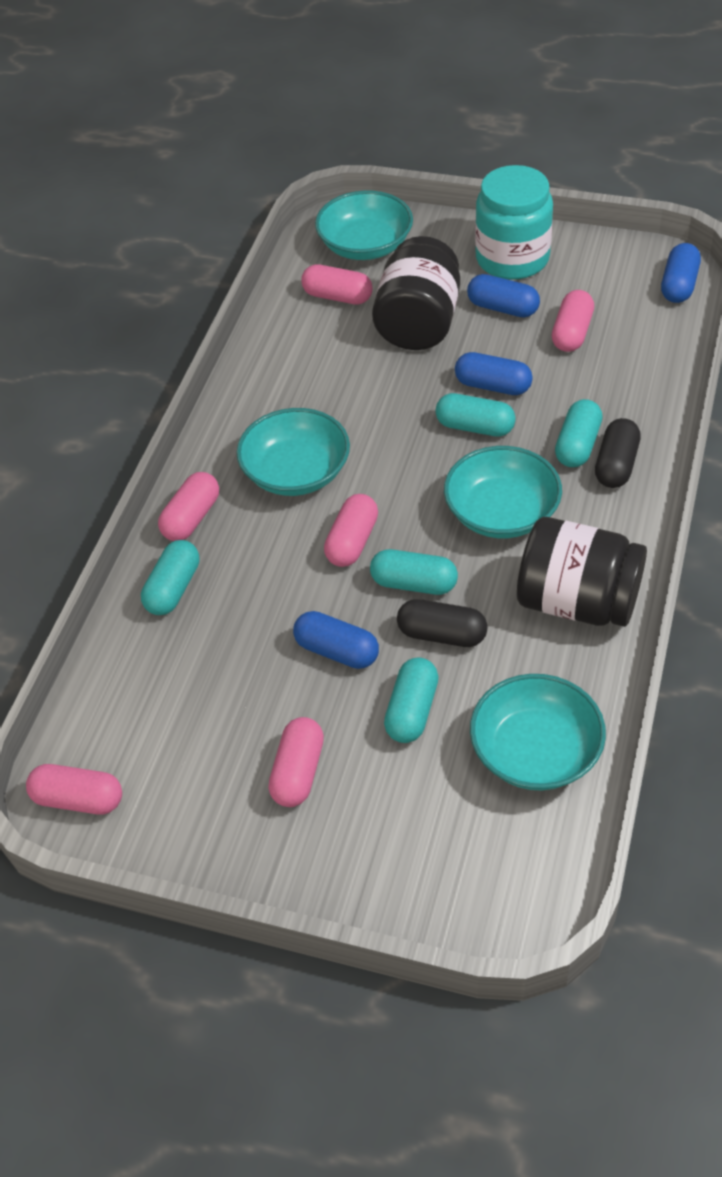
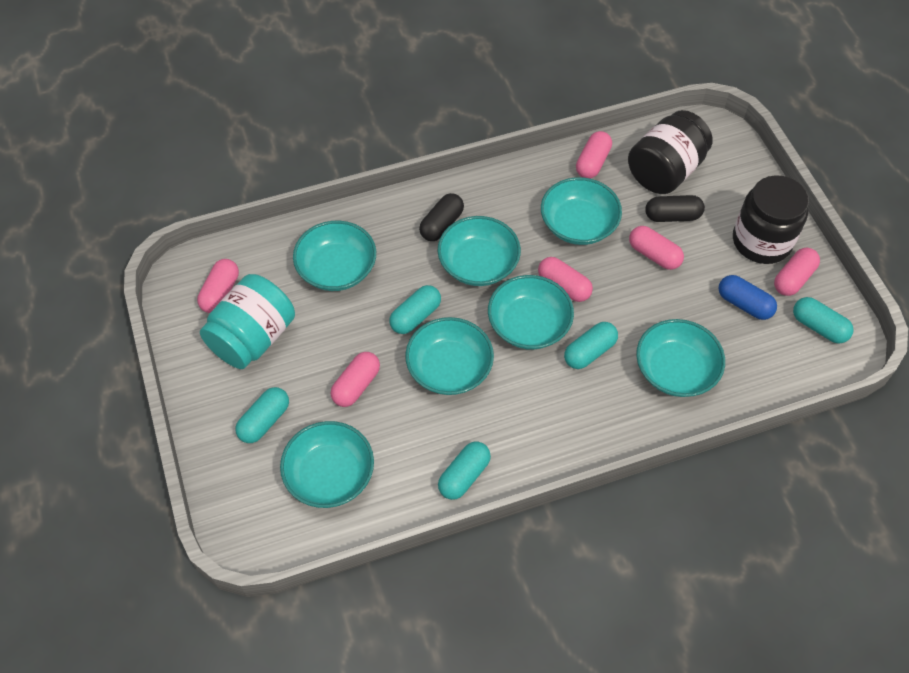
blue capsule: [293,611,379,669] [455,352,533,395] [467,274,540,318] [661,243,701,303] = 4 -> [718,275,777,320] = 1
turquoise bowl: [237,408,350,496] [315,190,413,260] [444,446,562,538] [470,674,606,790] = 4 -> [280,421,374,508] [293,221,376,291] [405,317,494,395] [438,216,521,286] [488,275,574,350] [541,177,622,245] [636,319,725,397] = 7

